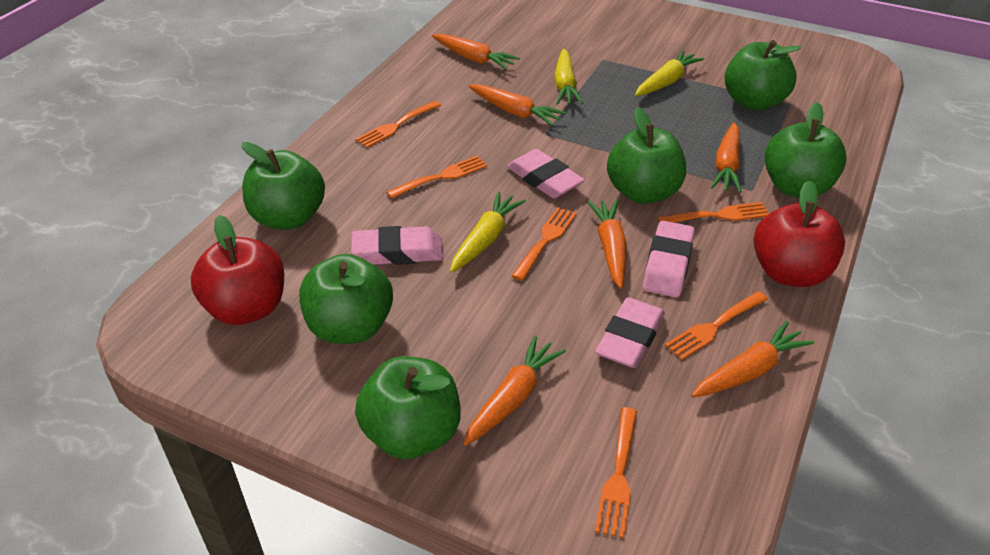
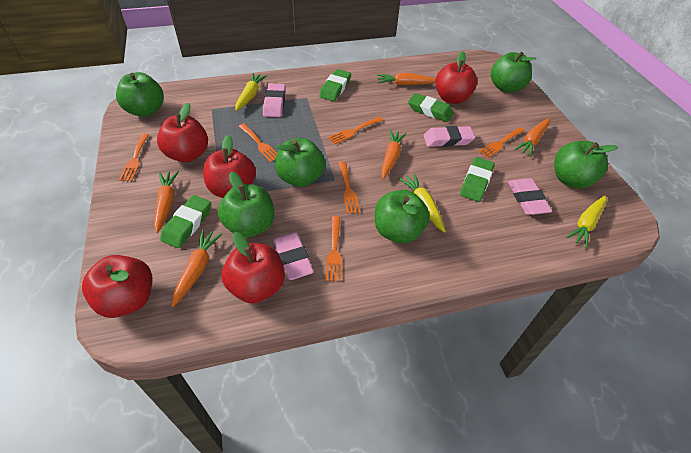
green eraser: none = 0 -> [160,195,211,248] [319,69,351,101] [408,93,454,122] [460,157,495,202] = 4
orange carrot: [432,34,520,70] [463,336,566,446] [469,84,566,126] [587,200,626,289] [691,321,814,398] [711,122,742,193] = 6 -> [154,171,179,233] [171,229,222,307] [377,73,436,85] [381,130,407,179] [514,118,550,157] = 5
red apple: [191,215,285,325] [753,181,845,287] = 2 -> [82,255,152,318] [157,103,208,163] [203,135,256,198] [222,232,285,304] [436,51,477,104] = 5

